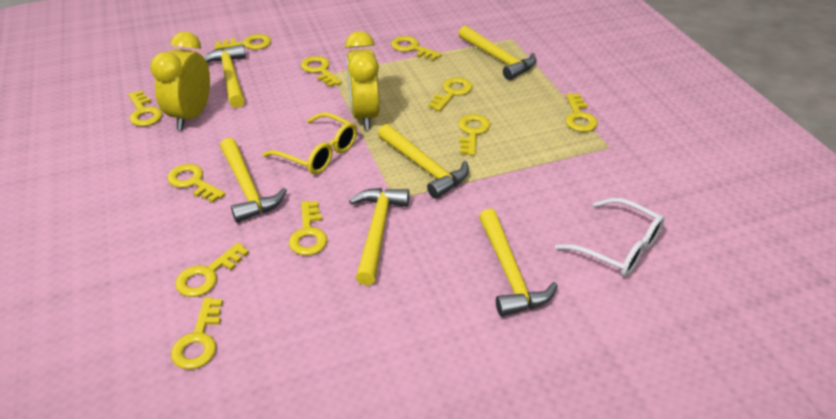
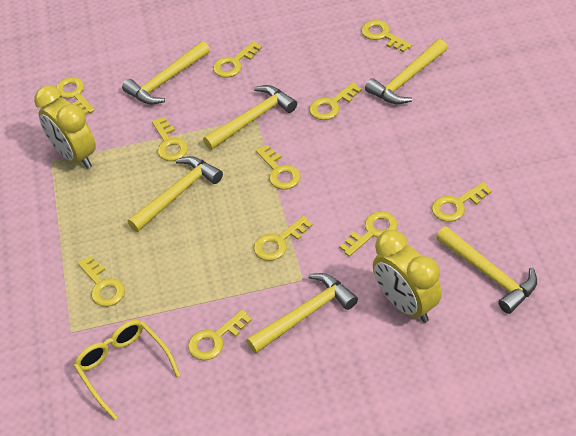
white glasses: [555,198,665,277] = 1 -> none = 0

